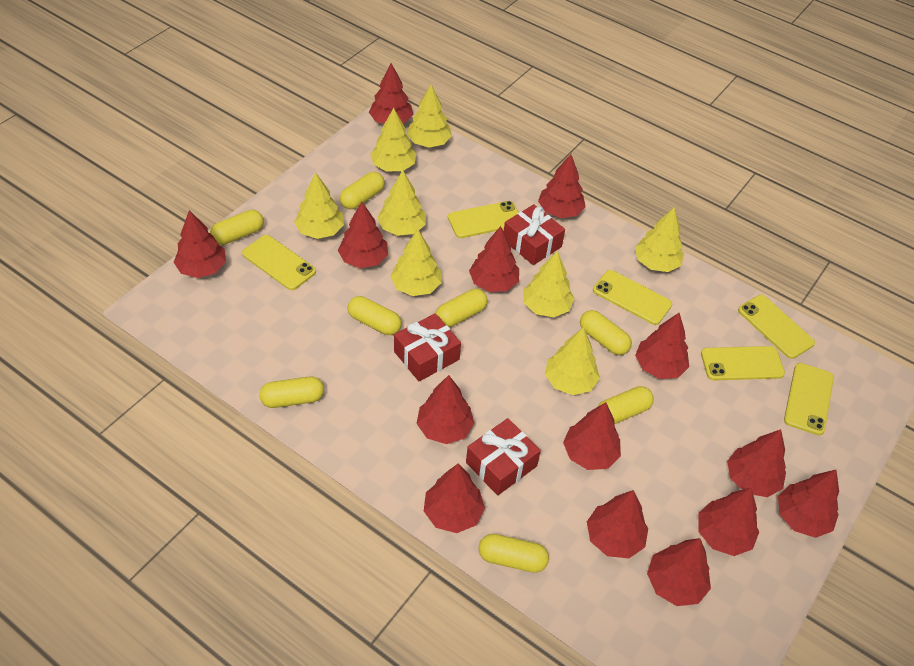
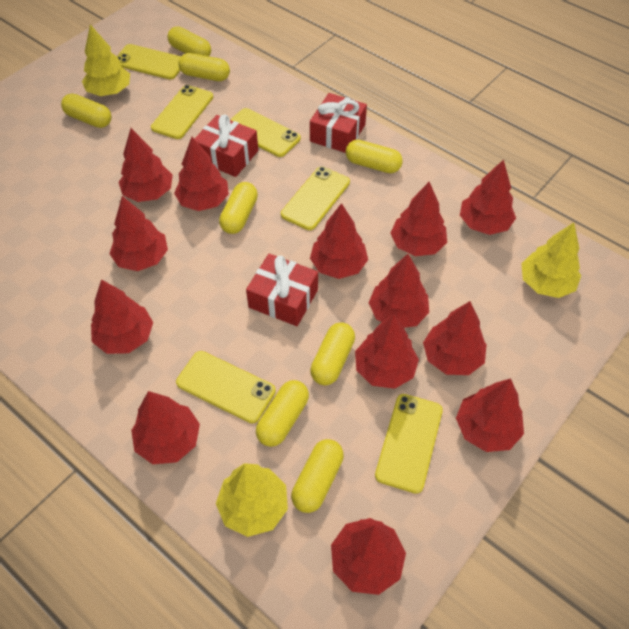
red tree: [174,210,226,278] [338,202,388,268] [369,63,413,124] [416,375,474,444] [424,464,485,533] [469,226,519,292] [538,154,586,218] [563,402,621,470] [587,490,648,558] [635,313,689,379] [647,538,711,606] [698,487,759,556] [727,429,786,497] [778,470,839,538] = 14 -> [91,279,153,354] [109,196,168,271] [119,128,173,202] [131,391,200,464] [174,137,229,211] [310,203,368,279] [331,518,406,595] [355,314,419,389] [369,254,429,328] [390,182,447,256] [423,301,487,375] [456,378,524,452] [460,160,516,235] = 13
yellow tree: [294,172,344,239] [370,108,416,171] [377,170,426,236] [390,229,442,296] [407,84,452,148] [523,251,574,317] [545,327,600,395] [635,207,684,272] = 8 -> [82,24,130,96] [216,463,288,537] [521,223,581,298] = 3

